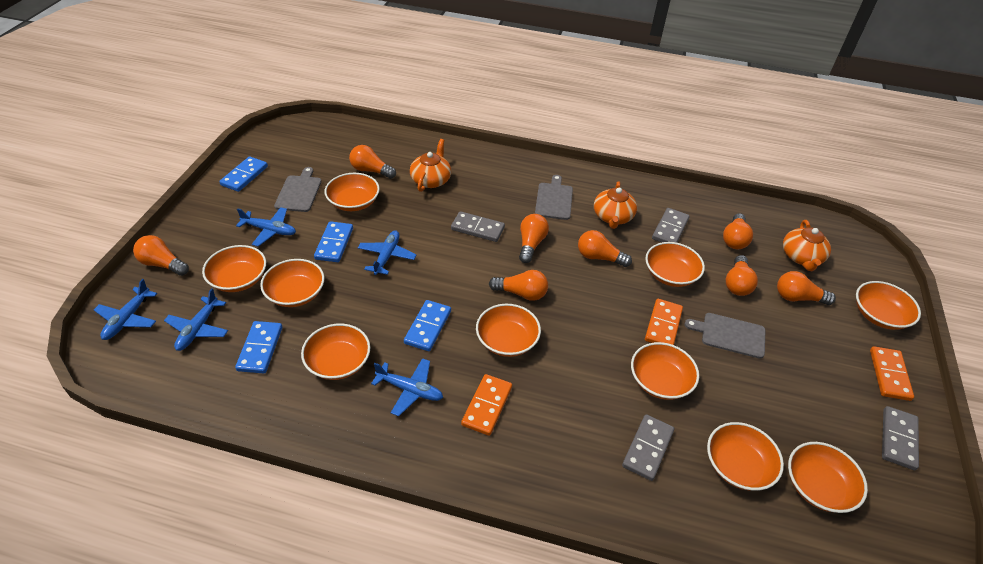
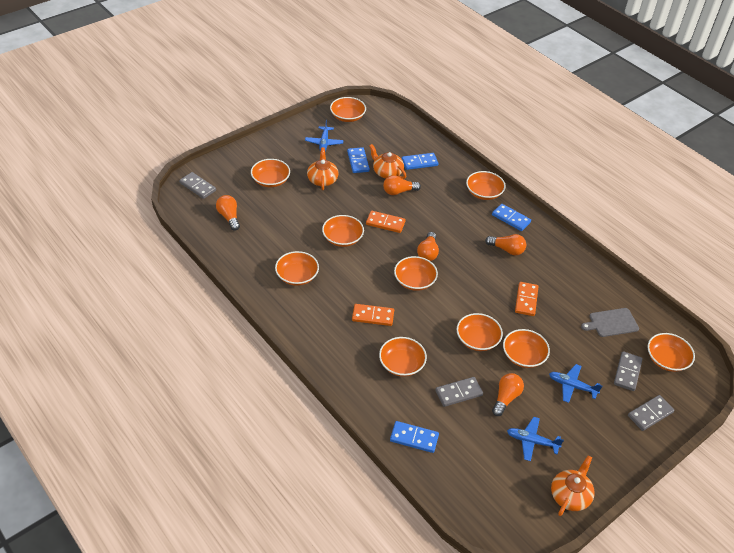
blue plane: [94,279,157,340] [164,288,228,351] [236,207,296,247] [358,230,417,275] [371,358,443,416] = 5 -> [305,120,344,152] [507,417,564,461] [549,364,602,403] = 3
grey cutting board: [274,167,322,212] [535,175,573,220] [684,313,765,359] = 3 -> [581,308,639,337] = 1
orange light bulb: [133,235,189,276] [349,145,396,179] [489,270,548,301] [519,214,549,263] [578,230,632,267] [723,213,753,249] [726,255,758,296] [777,271,836,305] = 8 -> [216,195,240,231] [383,175,421,195] [417,232,439,261] [485,234,526,256] [492,373,524,416] = 5

